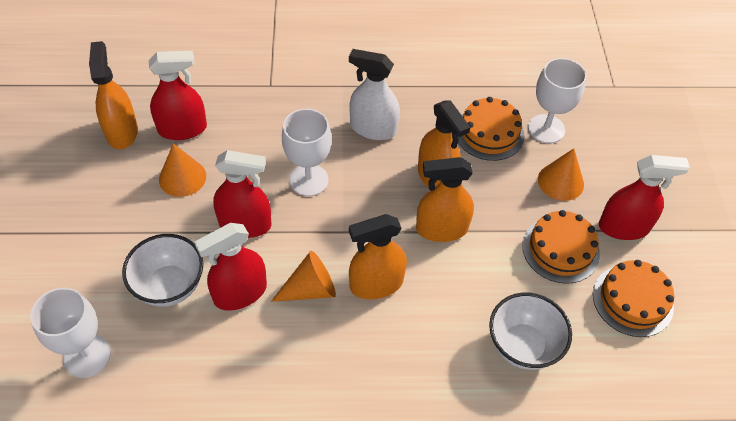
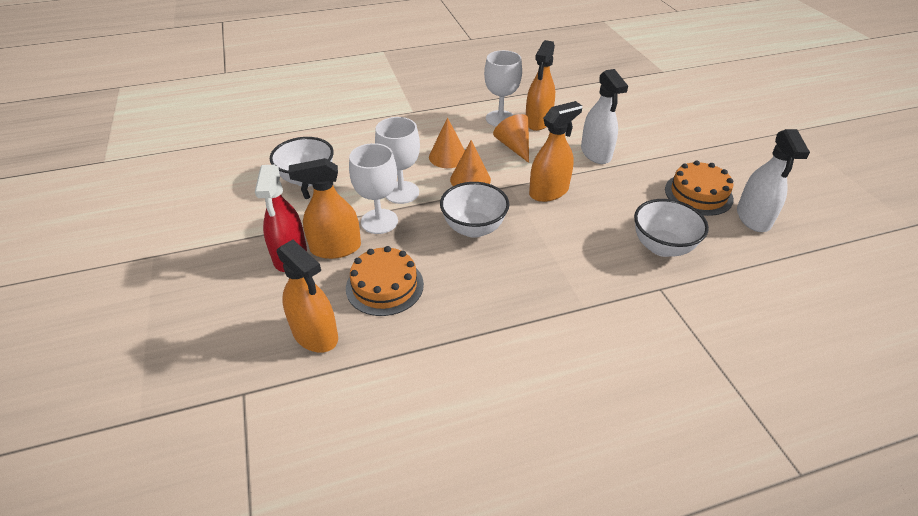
orange cake: [458,97,524,161] [522,210,600,284] [593,260,674,337] = 3 -> [346,246,424,316] [665,161,734,216] = 2
red spray bottle: [149,51,207,140] [194,223,267,311] [213,150,271,238] [599,155,690,240] = 4 -> [255,165,307,272] = 1
white bowl: [122,234,204,307] [489,293,572,370] = 2 -> [270,137,334,187] [440,182,509,238] [634,199,709,257] = 3
white spray bottle: [349,49,400,140] = 1 -> [581,69,628,164] [737,129,810,232] = 2

